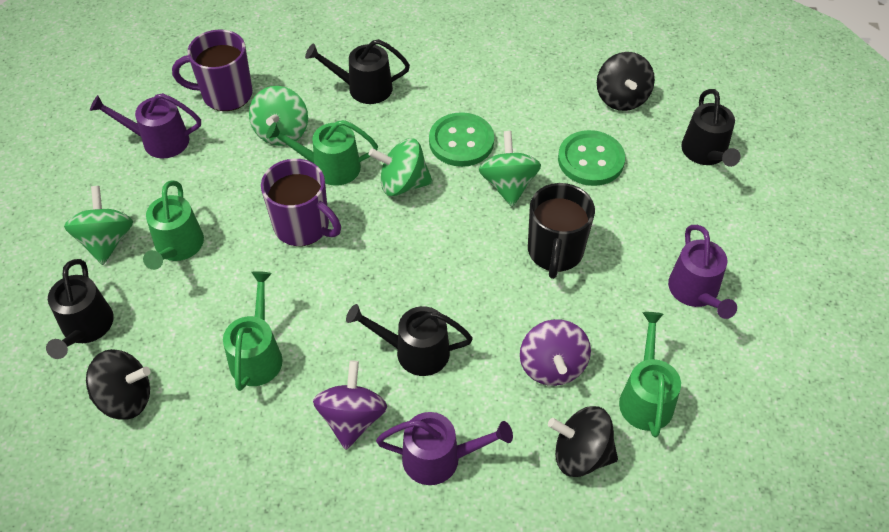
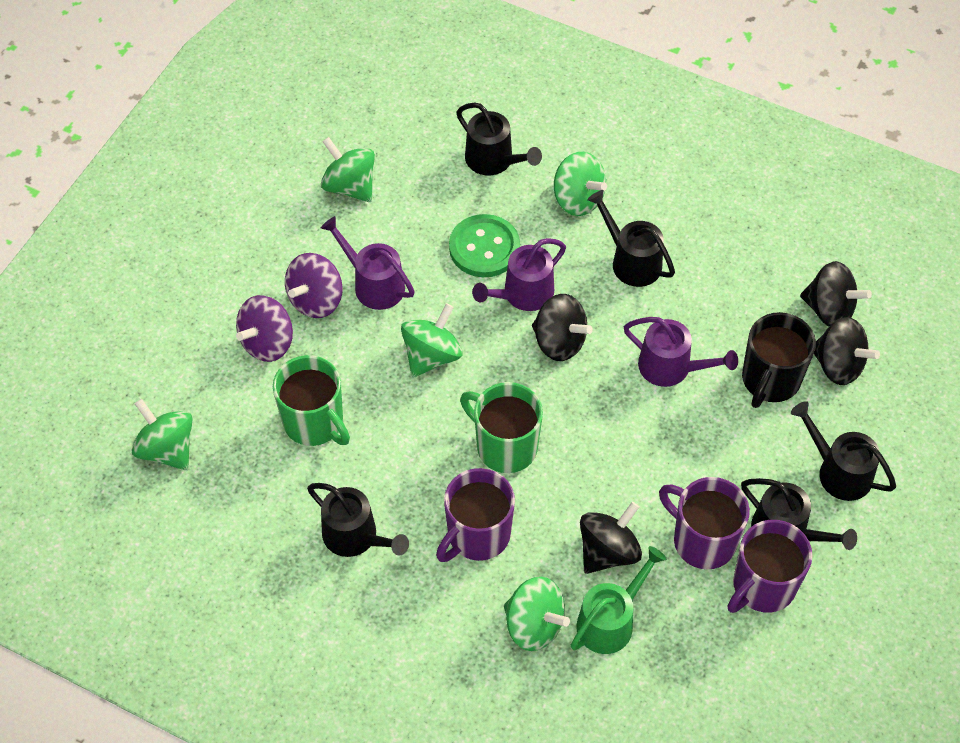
black spinning top: [86,349,150,420] [548,406,618,477] [597,52,655,111] = 3 -> [532,294,593,361] [580,502,642,574] [800,261,872,326] [814,317,880,385] = 4
black watering can: [46,259,114,359] [305,39,410,104] [346,304,473,376] [681,89,741,167] = 4 -> [307,483,409,557] [456,103,542,175] [587,190,675,287] [741,478,857,550] [791,401,896,501] = 5
green button: [429,112,494,167] [558,130,625,186] = 2 -> [449,214,520,277] = 1
green mug: none = 0 -> [273,355,350,446] [460,382,543,473] = 2
green spinning top: [64,186,133,265] [249,86,308,146] [369,138,433,196] [479,131,541,207] = 4 -> [131,399,193,470] [321,137,375,202] [401,303,463,377] [504,577,570,651] [554,152,607,216] = 5
green watering can: [143,180,204,270] [223,271,283,391] [266,120,378,186] [619,312,681,437] = 4 -> [571,546,667,654] = 1
purple mug: [172,30,253,111] [261,159,341,246] = 2 -> [436,468,515,562] [659,477,750,569] [728,520,813,613] = 3

